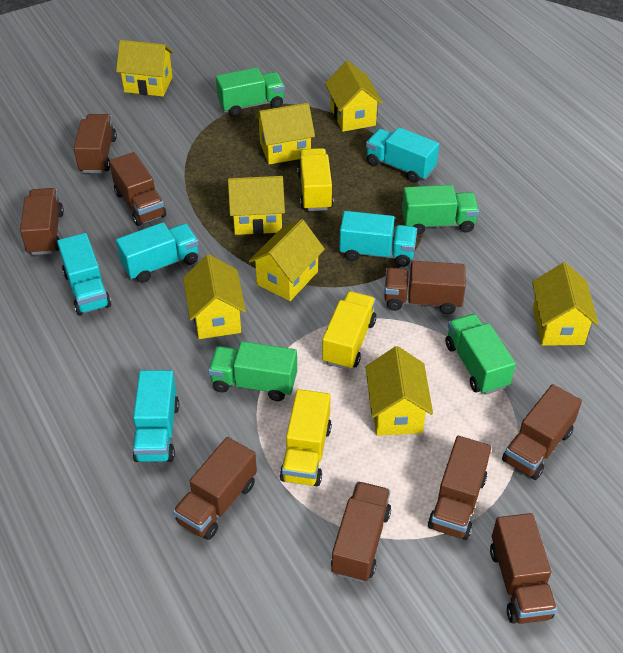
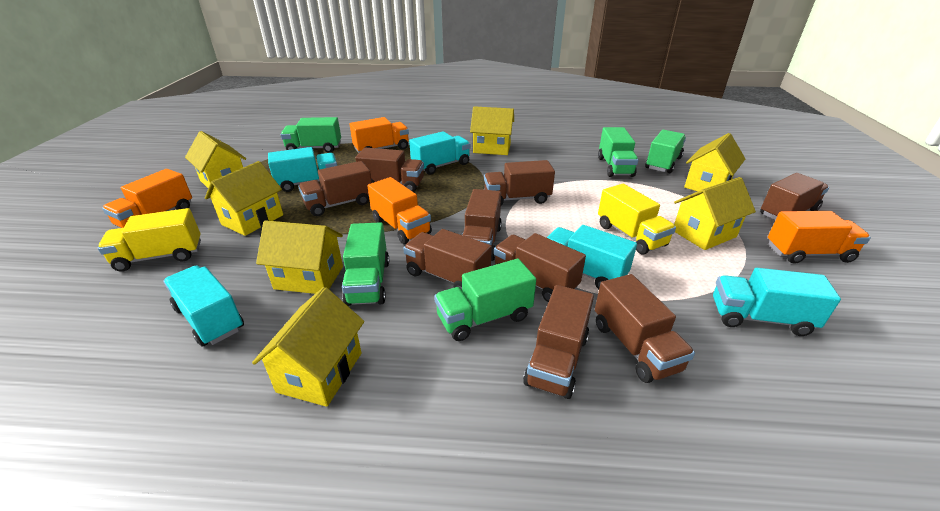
green truck: [208,341,297,401] [216,67,285,117] [402,185,479,235] [445,314,516,395] = 4 -> [280,117,341,153] [342,222,389,306] [434,259,536,341] [598,127,639,177] [645,130,686,173] = 5
orange truck: none = 0 -> [102,169,192,228] [349,117,409,153] [367,177,432,244] [768,211,871,264] = 4
yellow house: [116,40,174,97] [183,254,246,339] [228,176,285,235] [249,219,325,301] [255,103,315,164] [325,61,383,132] [365,346,433,436] [532,262,599,346] = 8 -> [185,131,246,188] [205,161,283,236] [252,287,364,407] [256,220,343,294] [470,106,514,155] [674,177,756,250] [684,133,746,192] = 7
yellow truck: [280,389,332,486] [297,148,333,211] [322,291,376,370] = 3 -> [98,208,201,272] [598,184,676,254] = 2

